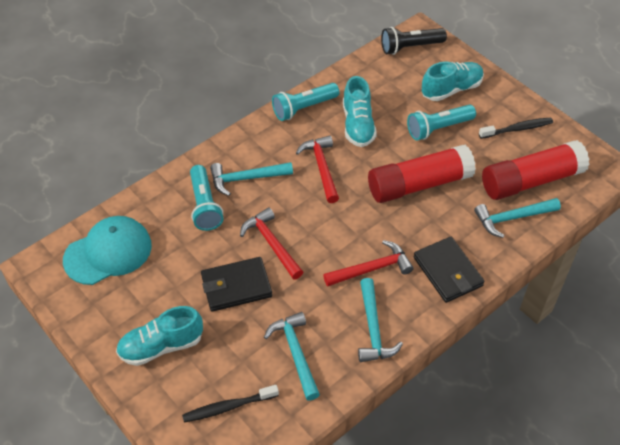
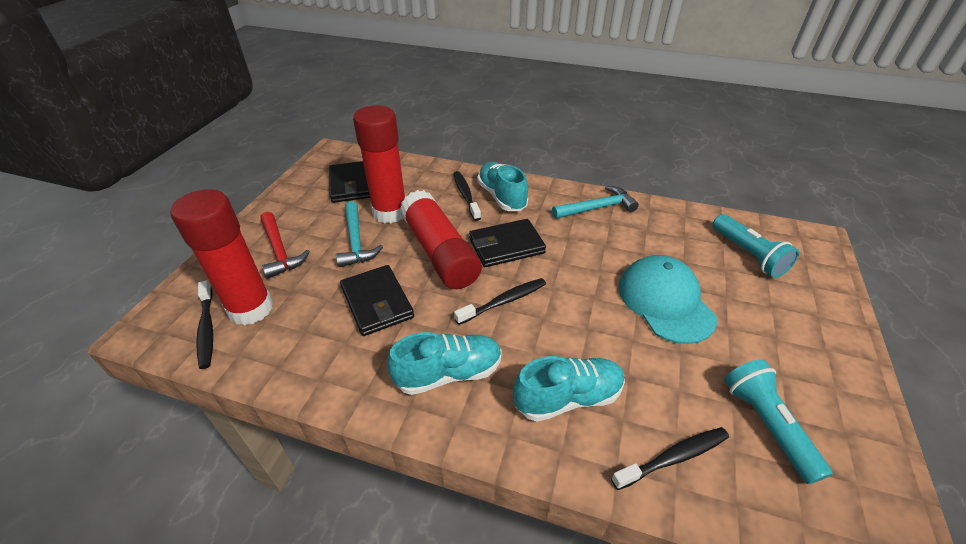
black flashlight: [381,27,447,55] = 1 -> none = 0
black toothbrush: [182,385,279,422] [479,118,553,139] = 2 -> [196,280,213,369] [453,171,481,221] [454,278,546,325] [611,427,729,490] = 4
black wallet: [201,257,272,312] [414,237,485,303] = 2 -> [329,161,370,203] [340,265,414,336] [469,219,546,267] = 3
red glue stick: [368,144,476,203] [482,140,590,200] = 2 -> [171,189,273,326] [353,105,405,223] [400,190,482,289] = 3
red hammer: [240,207,303,280] [296,136,339,203] [323,240,414,286] = 3 -> [260,212,310,279] = 1
turquoise flashlight: [190,165,223,231] [272,83,339,121] [407,105,476,141] = 3 -> [712,214,799,278] [724,359,833,484] = 2
turquoise hammer: [210,162,293,196] [264,312,320,400] [358,278,403,362] [474,198,561,238] = 4 -> [336,201,383,267] [552,186,639,219] = 2

